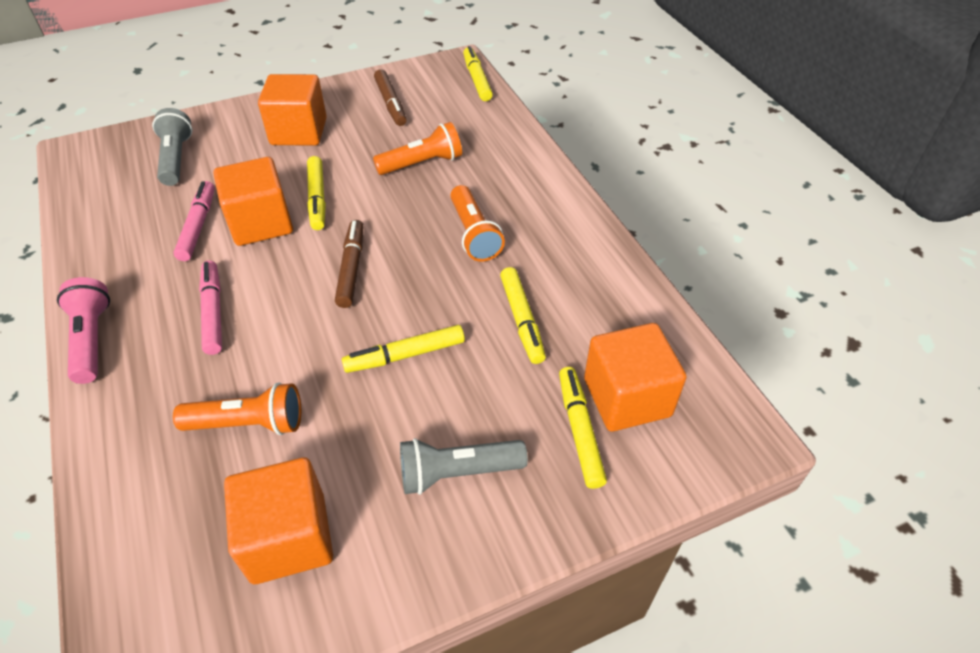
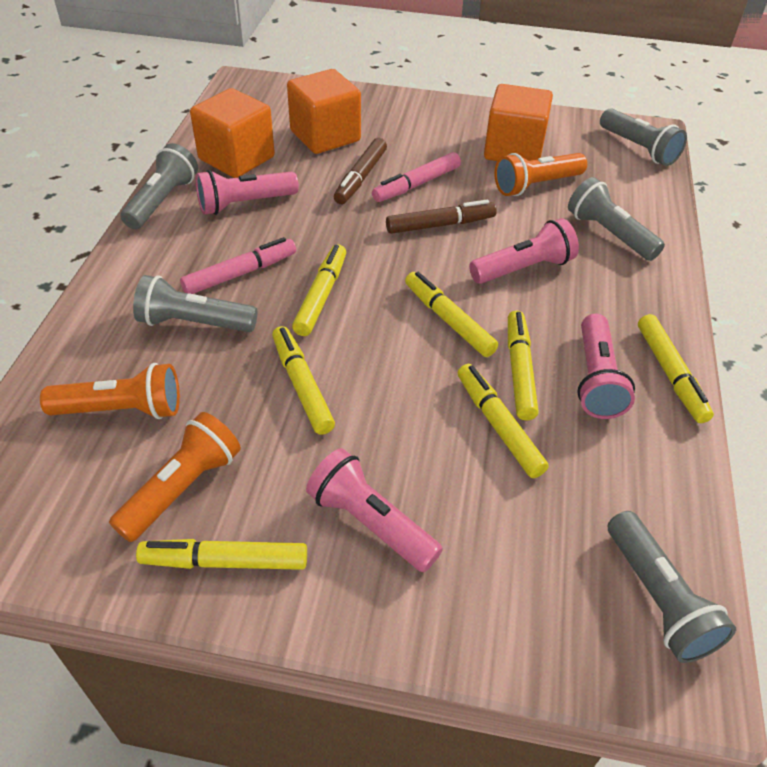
grey flashlight: [152,108,192,186] [400,438,528,495] = 2 -> [120,143,198,229] [133,275,258,332] [568,177,665,261] [600,108,687,166] [608,511,736,663] = 5
orange cube: [214,157,293,246] [224,457,333,584] [258,74,327,146] [584,323,687,432] = 4 -> [190,88,275,178] [287,69,361,154] [484,84,553,161] = 3
pink flashlight: [57,277,110,384] = 1 -> [196,170,299,215] [306,448,443,572] [469,218,579,284] [577,313,635,419] = 4
yellow marker: [307,156,326,230] [342,325,465,373] [463,46,493,101] [500,267,546,364] [559,367,607,489] = 5 -> [136,539,307,570] [272,326,335,435] [292,245,346,336] [405,272,498,357] [458,364,549,478] [508,311,539,420] [638,314,714,423] = 7

